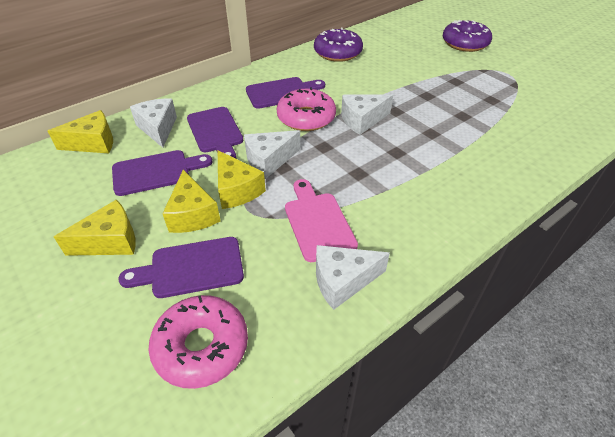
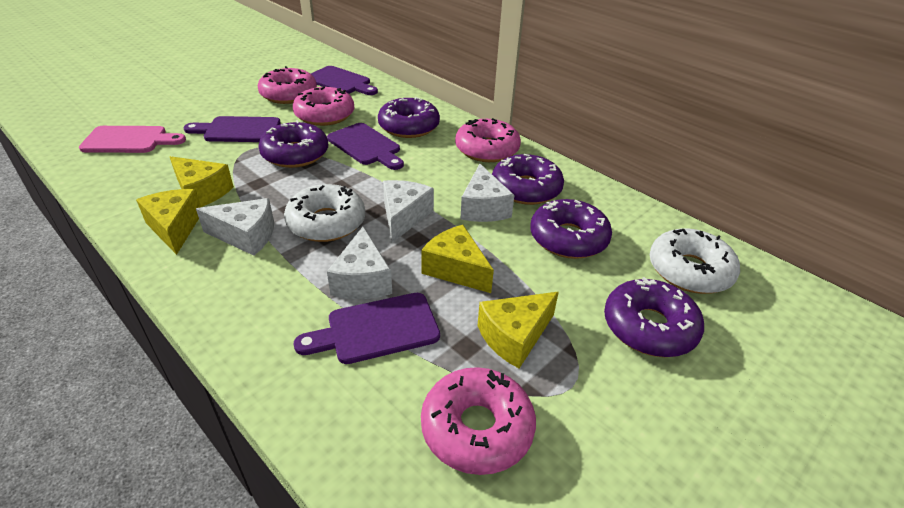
pink donut: [148,295,248,389] [277,87,336,131] = 2 -> [258,66,317,104] [293,87,354,126] [421,367,536,475] [455,118,521,162] = 4
purple donut: [314,28,363,62] [443,20,492,52] = 2 -> [259,120,328,168] [378,97,440,138] [492,154,564,205] [530,199,612,259] [604,277,704,357] = 5
white donut: none = 0 -> [284,184,365,242] [650,228,740,294] = 2

